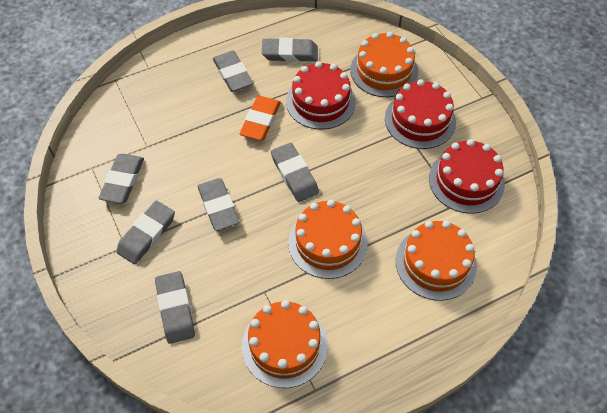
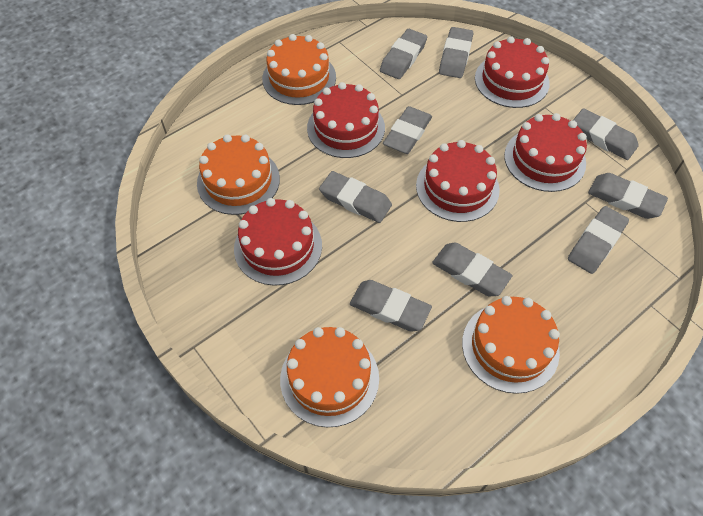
grey eraser: [99,154,144,203] [116,201,175,264] [155,271,195,344] [197,178,239,231] [213,50,253,92] [262,38,318,62] [271,143,319,202] = 7 -> [319,171,392,223] [350,280,432,332] [380,29,427,79] [383,106,432,154] [432,243,512,296] [439,27,473,78] [568,206,629,274] [573,108,639,160] [588,173,668,219] = 9
orange eraser: [239,96,281,140] = 1 -> none = 0
red cake: [286,61,356,130] [385,79,456,149] [429,139,505,214] = 3 -> [234,198,322,286] [307,82,385,158] [416,140,500,222] [475,36,550,108] [504,113,587,192] = 5

